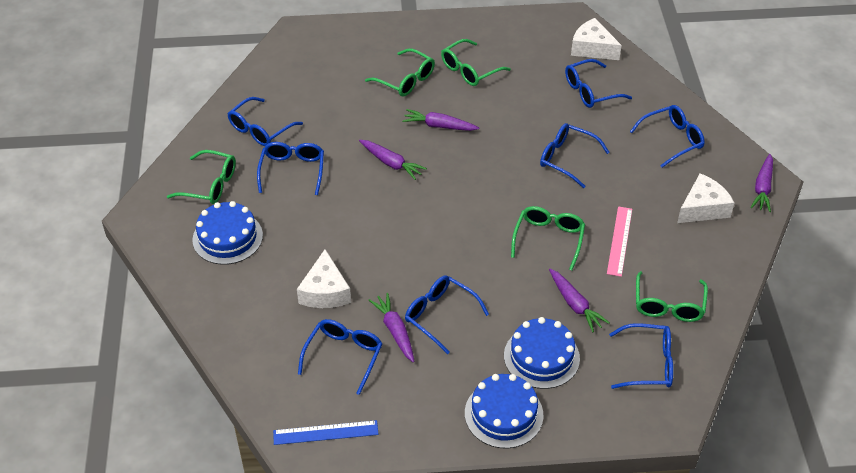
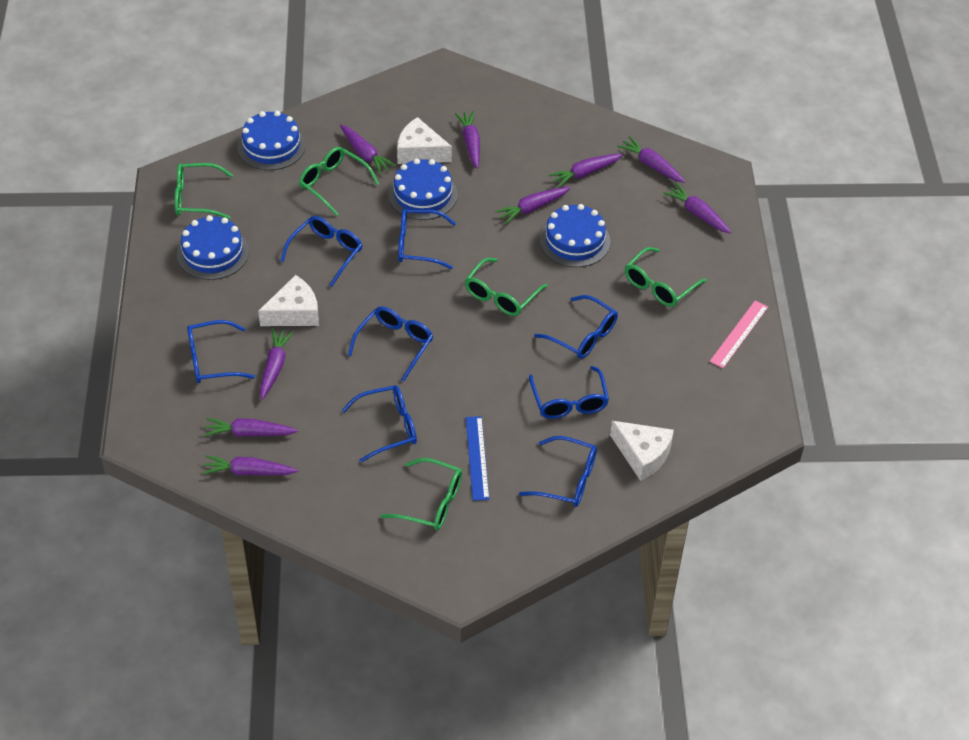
blue cake: [192,201,263,265] [465,374,544,448] [504,317,580,389] = 3 -> [177,215,249,280] [237,111,306,170] [388,158,458,220] [540,204,610,267] = 4
purple carrot: [359,140,427,180] [369,293,414,362] [402,109,479,131] [549,269,610,332] [750,154,773,212] = 5 -> [202,455,298,475] [204,418,298,437] [260,328,294,400] [340,125,396,175] [455,111,480,169] [495,187,571,224] [548,153,623,188] [617,136,686,183] [663,183,732,234] = 9

